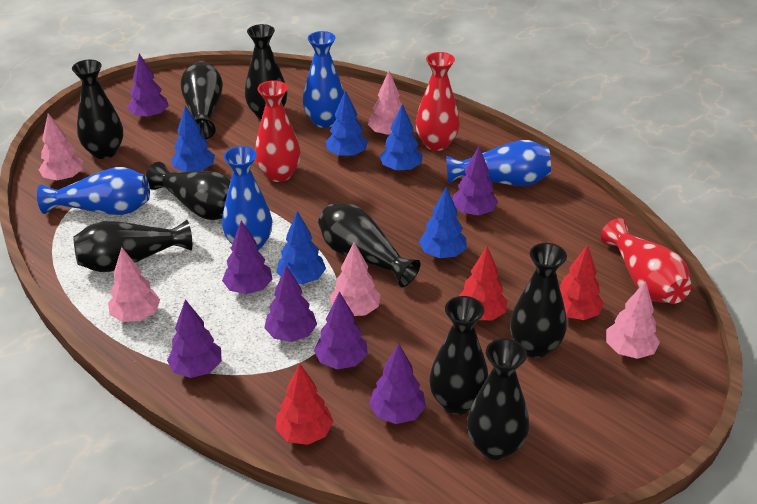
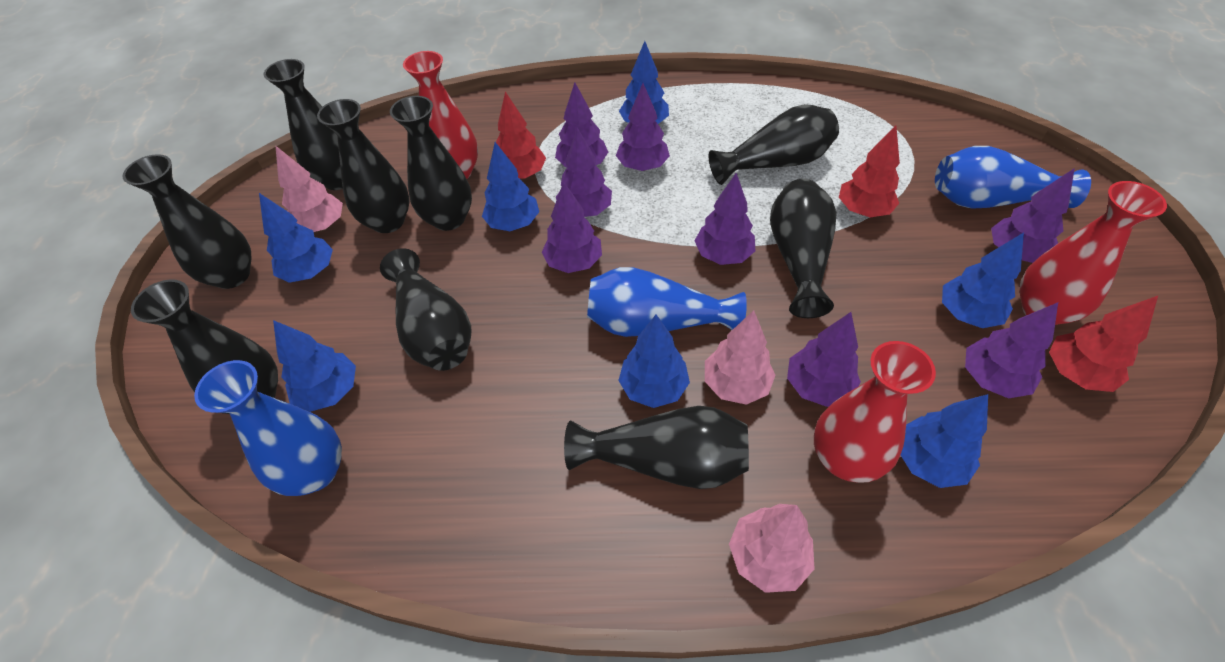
blue tree: [171,105,215,172] [276,211,326,284] [326,90,368,158] [379,104,423,172] [419,187,467,258] = 5 -> [259,193,333,283] [273,320,356,412] [482,142,539,231] [618,314,690,408] [619,41,669,124] [901,394,988,488] [942,233,1024,328] = 7
blue vase: [37,167,150,215] [222,146,272,251] [303,31,344,128] [446,140,551,186] = 4 -> [194,360,342,496] [587,267,747,337] [935,146,1091,209] = 3
pink tree: [39,113,83,182] [108,247,160,322] [329,242,381,316] [368,71,405,137] [606,281,660,359] = 5 -> [275,145,343,232] [705,310,776,405] [729,504,815,593] = 3
purple tree: [128,53,169,119] [167,299,222,378] [222,220,272,294] [264,266,317,342] [314,291,368,370] [369,344,426,424] [453,147,498,216] = 7 -> [542,181,602,273] [555,82,608,167] [556,128,612,217] [616,83,670,171] [695,173,756,265] [787,312,861,407] [965,302,1058,398] [991,168,1075,263] = 8

